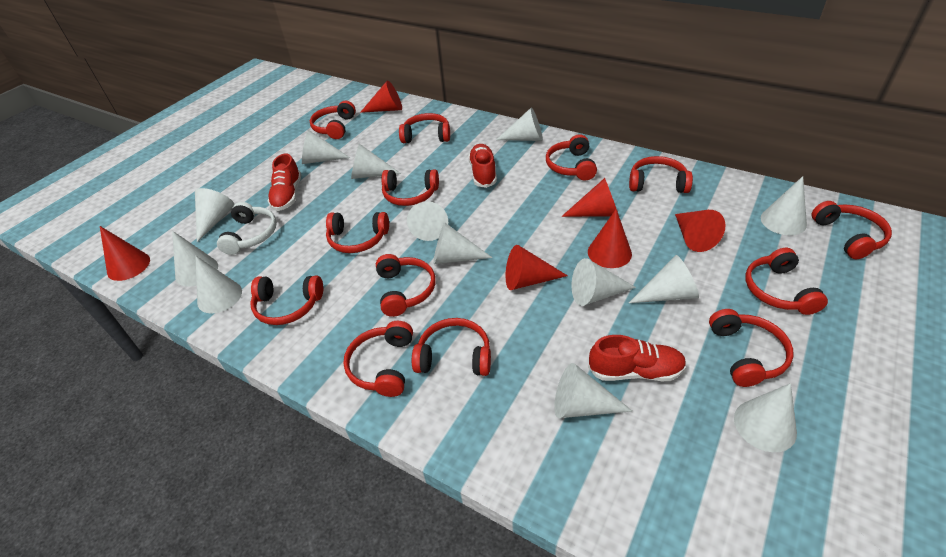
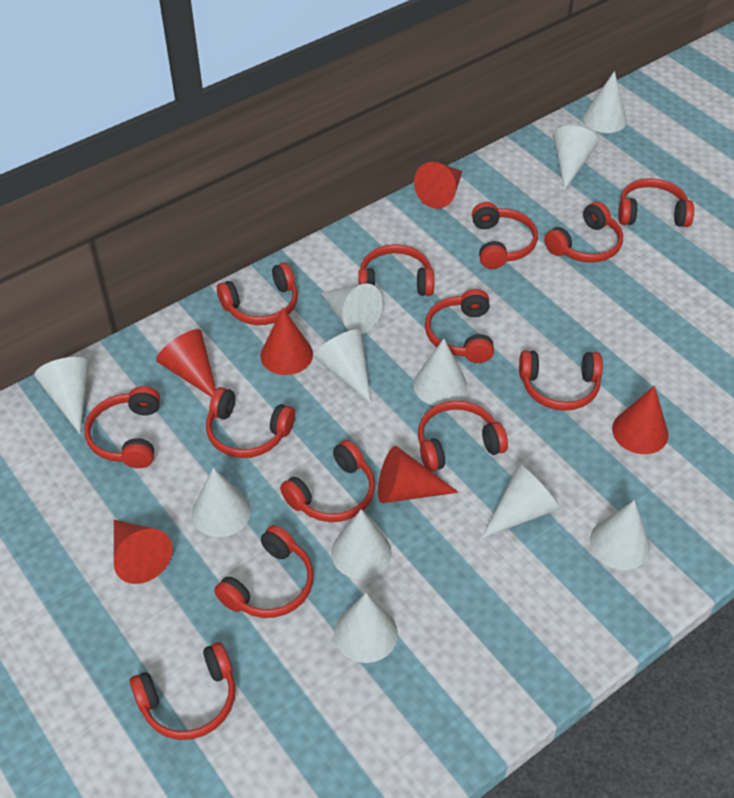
red shoe: [268,154,301,211] [468,144,497,188] [588,335,686,381] = 3 -> none = 0
white cone: [172,231,218,287] [195,188,234,242] [195,256,242,313] [302,130,350,164] [351,144,401,179] [407,201,448,241] [433,222,493,264] [496,107,543,141] [554,363,632,418] [572,258,636,306] [629,255,699,303] [734,383,797,452] [761,176,807,235] = 13 -> [34,357,89,434] [192,468,251,537] [314,329,371,403] [321,283,383,334] [331,509,392,579] [334,593,398,663] [413,339,467,406] [481,464,560,538] [553,125,599,190] [583,71,627,133] [590,500,650,570] = 11
white headphones: [217,202,277,255] = 1 -> none = 0

